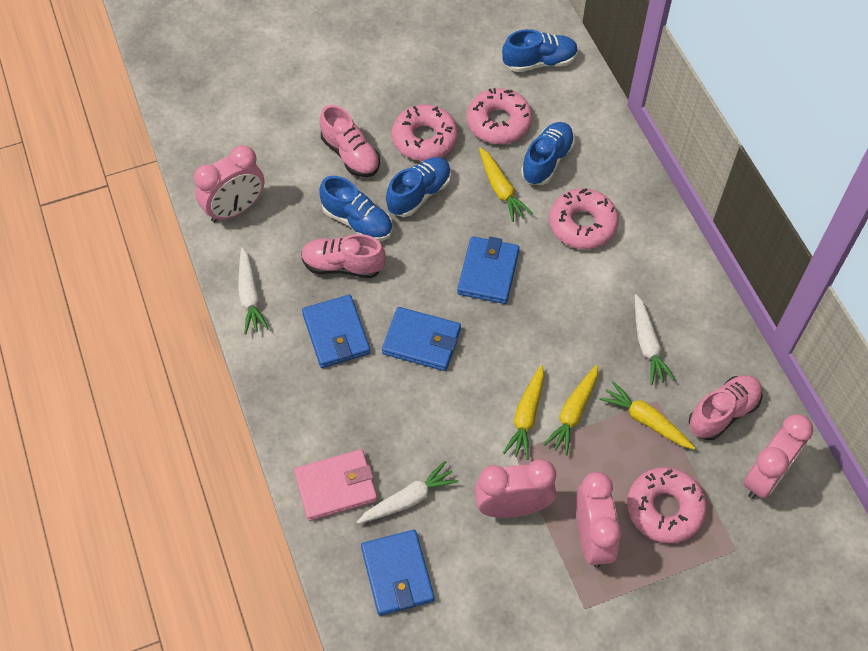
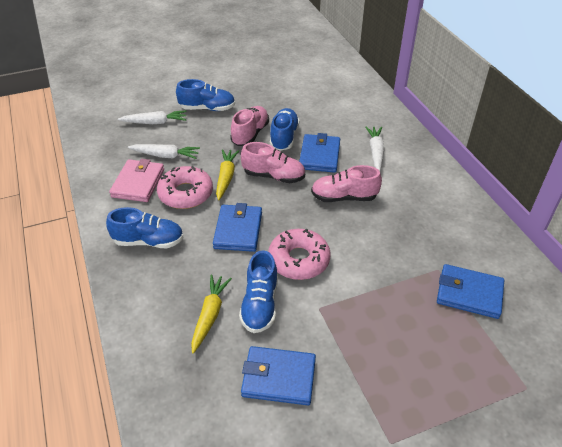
pink clock: [194,145,265,222] [474,459,556,518] [576,472,622,567] [744,414,813,499] = 4 -> none = 0
pink donut: [392,105,458,161] [467,88,532,144] [549,188,619,249] [627,467,707,543] = 4 -> [157,166,213,209] [268,229,330,280] = 2
yellow carrot: [479,147,533,222] [503,365,544,460] [543,365,598,455] [599,381,696,450] = 4 -> [191,274,232,354] [216,149,239,200] = 2

